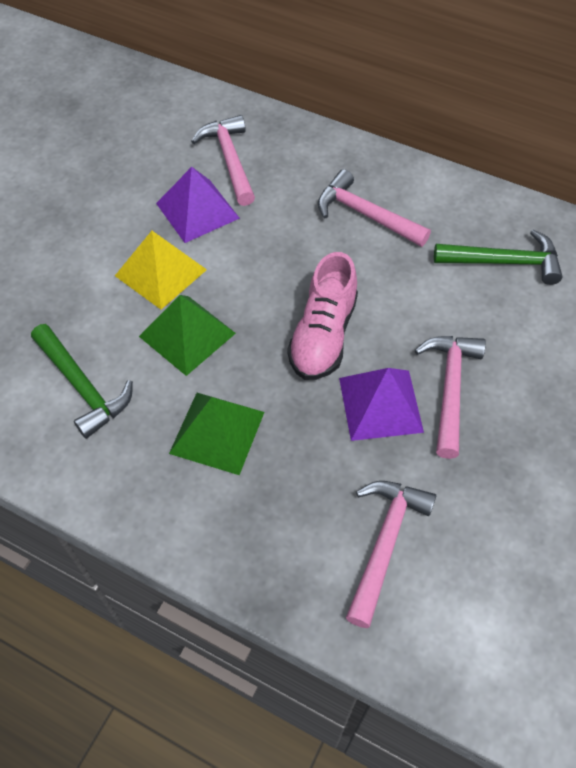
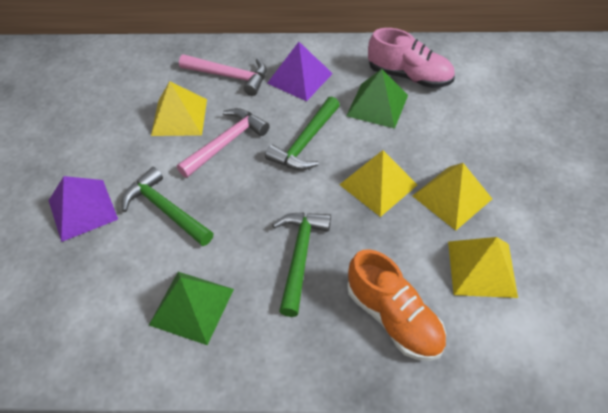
green hammer: [31,324,133,439] [434,229,563,285] = 2 -> [122,167,214,246] [265,96,340,170] [272,212,331,317] = 3
orange shoe: none = 0 -> [347,249,446,361] = 1
pink hammer: [191,115,255,206] [318,169,431,247] [346,481,436,628] [415,336,486,459] = 4 -> [177,108,270,178] [179,54,267,96] = 2
yellow pyramid: [115,231,207,309] = 1 -> [151,81,207,136] [339,150,417,217] [412,163,492,230] [448,237,518,298] = 4

